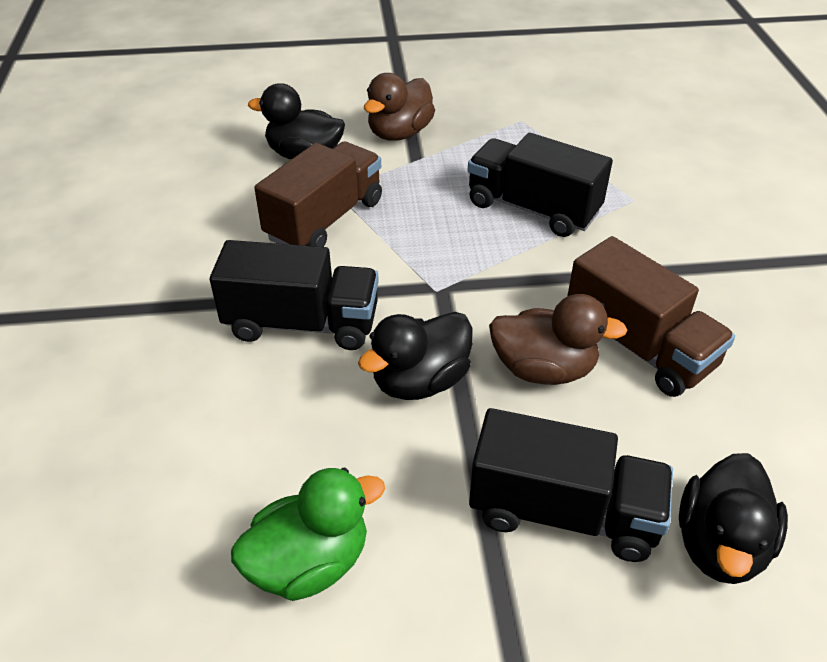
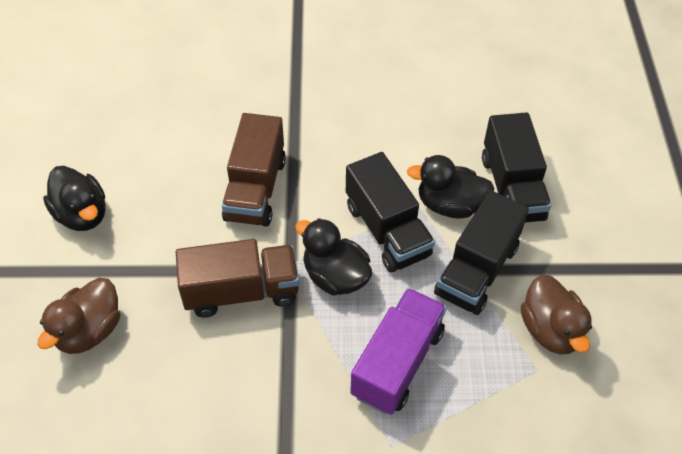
green duck: [231,468,385,601] = 1 -> none = 0
purple truck: none = 0 -> [350,288,447,415] = 1

